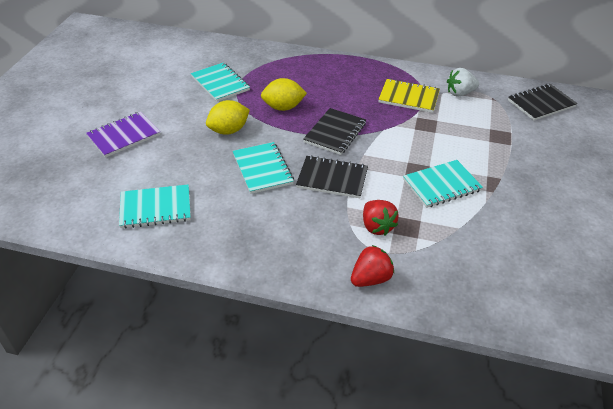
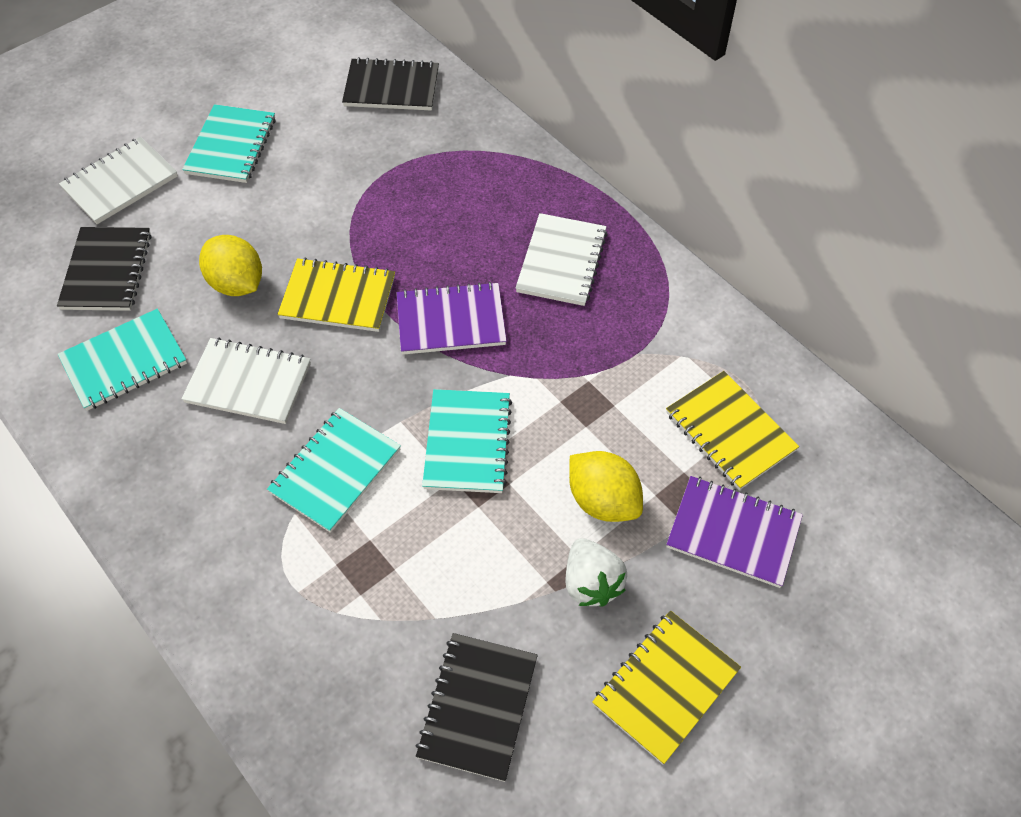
purple notebook: [86,112,160,158] = 1 -> [397,282,507,355] [666,476,803,588] = 2
red strawberry: [351,245,394,287] [363,200,399,236] = 2 -> none = 0
white notebook: none = 0 -> [59,137,178,224] [181,338,311,424] [516,213,608,306] = 3
yellow notebook: [378,79,440,113] = 1 -> [278,257,395,332] [592,611,741,765] [666,371,799,490] = 3

